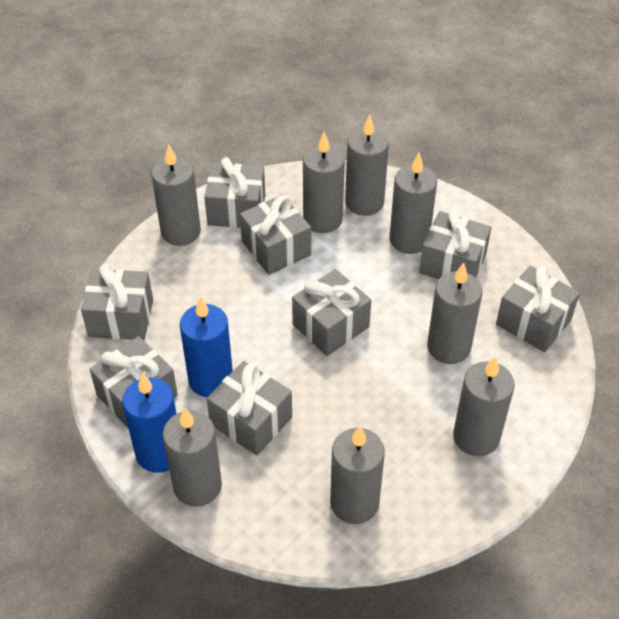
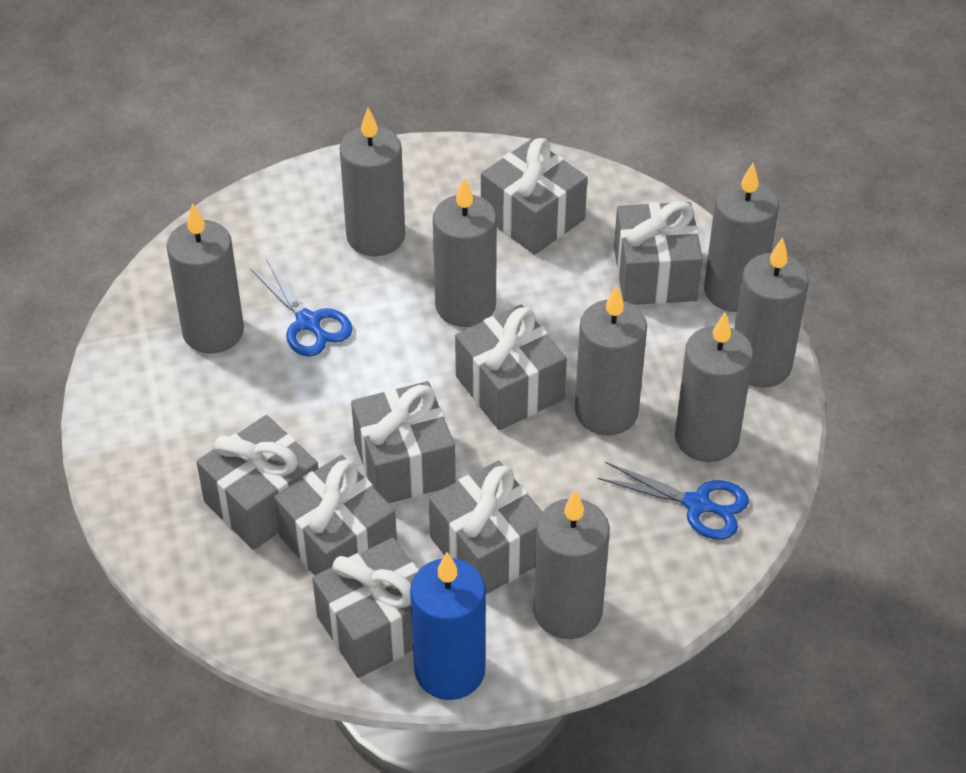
blue candle: [122,373,177,473] [180,296,233,397] = 2 -> [410,552,486,700] = 1
blue scissors: none = 0 -> [250,259,353,357] [598,462,749,540] = 2

